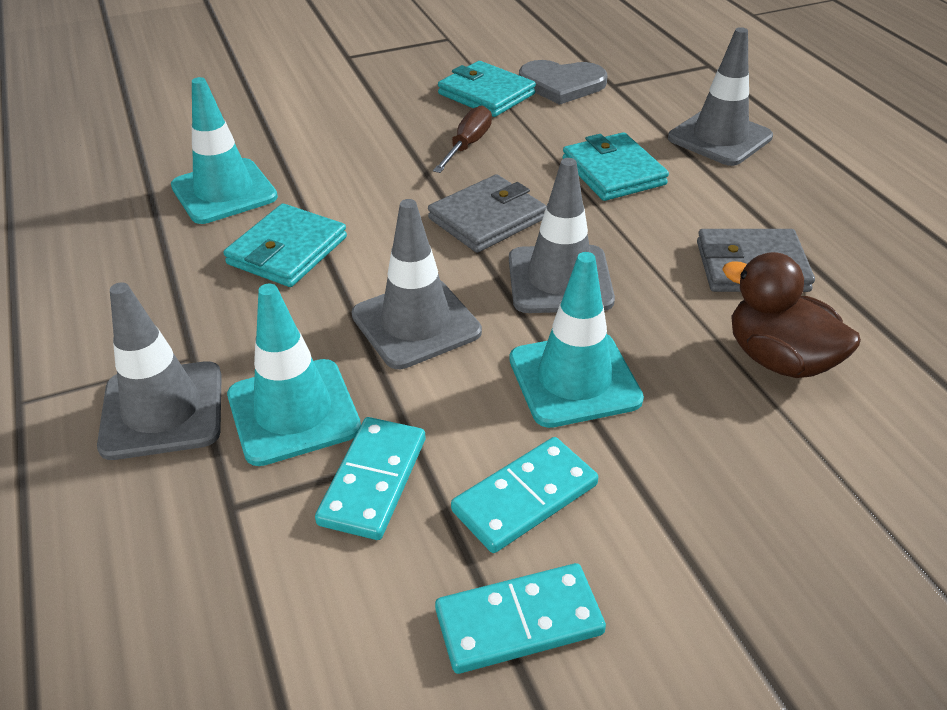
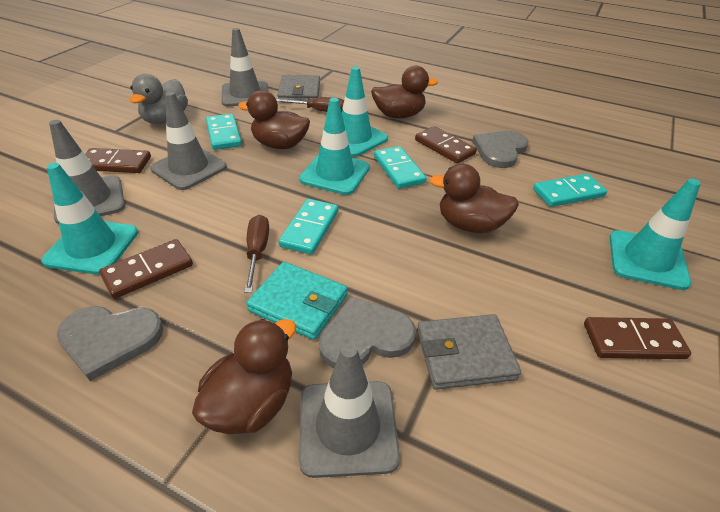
brown domino: none = 0 -> [85,148,151,173] [99,239,193,299] [415,126,477,163] [584,317,691,359] = 4
brown duck: [722,252,861,378] = 1 -> [192,319,296,434] [238,90,310,149] [371,66,438,119] [429,164,519,233] = 4
brown screwdriver: [433,105,492,173] = 1 -> [244,215,269,293] [276,97,344,112] = 2
grey duck: none = 0 -> [130,74,188,124] = 1
grey heart: [519,60,608,105] = 1 -> [57,306,163,381] [319,296,416,368] [472,131,529,168] = 3
turquoise domino: [315,417,425,540] [435,563,606,674] [451,437,598,553] = 3 -> [206,114,242,150] [279,199,338,255] [374,146,427,189] [533,174,607,207] = 4
turquoise traffic cone: [171,77,278,224] [227,284,361,466] [510,252,644,428] = 3 -> [41,163,138,275] [299,98,370,195] [321,66,388,157] [610,179,701,290] = 4
turquoise wallet: [223,204,347,287] [438,61,536,117] [562,132,669,201] = 3 -> [246,262,347,340] = 1

